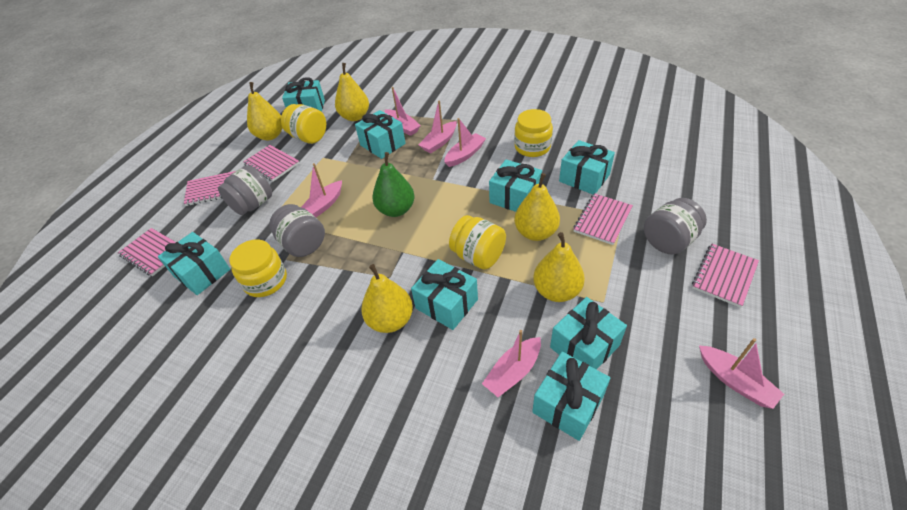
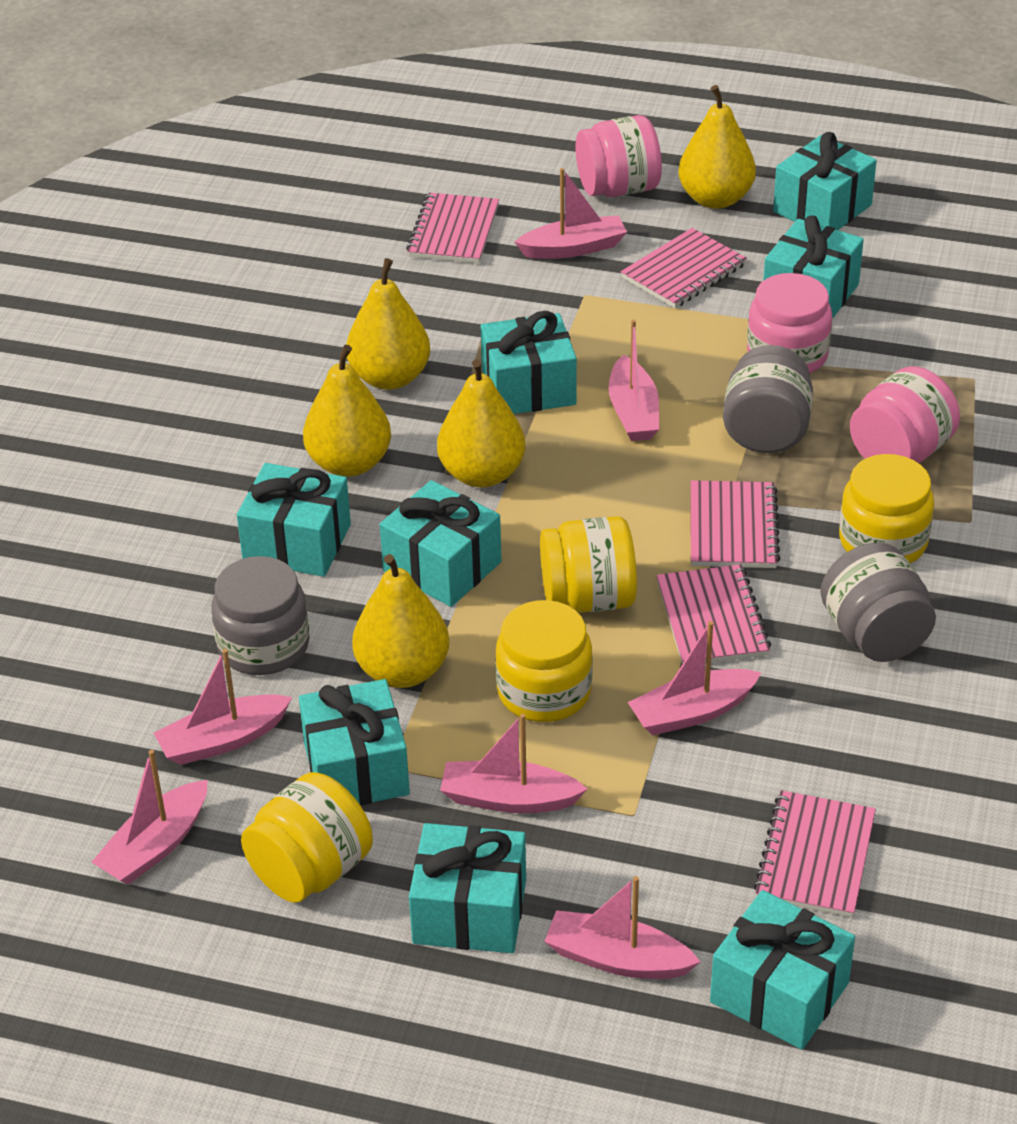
green pear: [372,152,415,217] = 1 -> none = 0
pink boat: [301,163,342,217] [385,87,421,136] [418,101,457,153] [444,118,486,167] [482,330,541,397] [699,338,784,409] = 6 -> [92,750,208,885] [154,649,292,765] [440,714,587,813] [515,168,627,259] [544,876,700,979] [609,320,659,441] [628,621,762,735] = 7
pink jar: none = 0 -> [576,115,662,197] [747,273,832,374] [850,366,960,463] = 3

